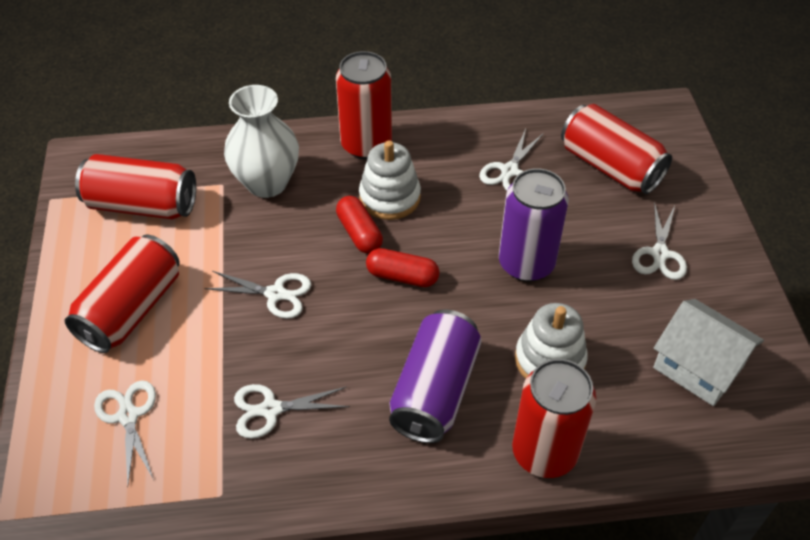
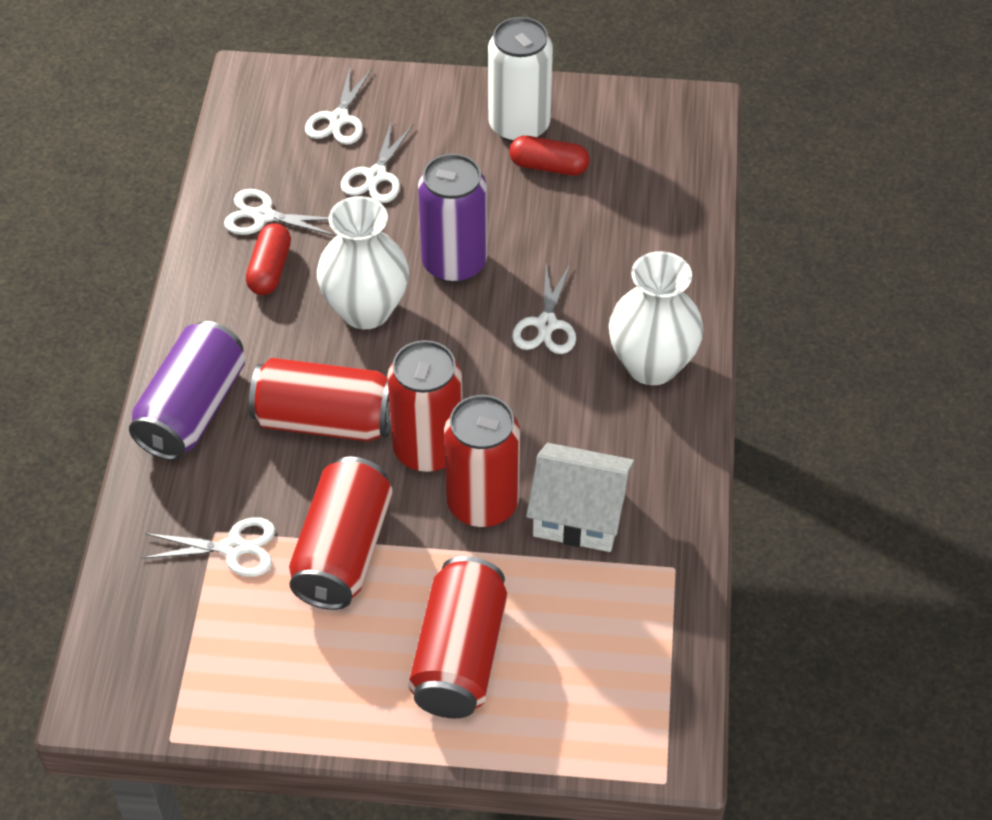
white can: none = 0 -> [488,17,553,142] = 1
white stacking toy: [359,141,421,220] [515,303,588,379] = 2 -> none = 0
white vase: [224,85,299,198] = 1 -> [317,196,409,329] [609,251,703,385] = 2

